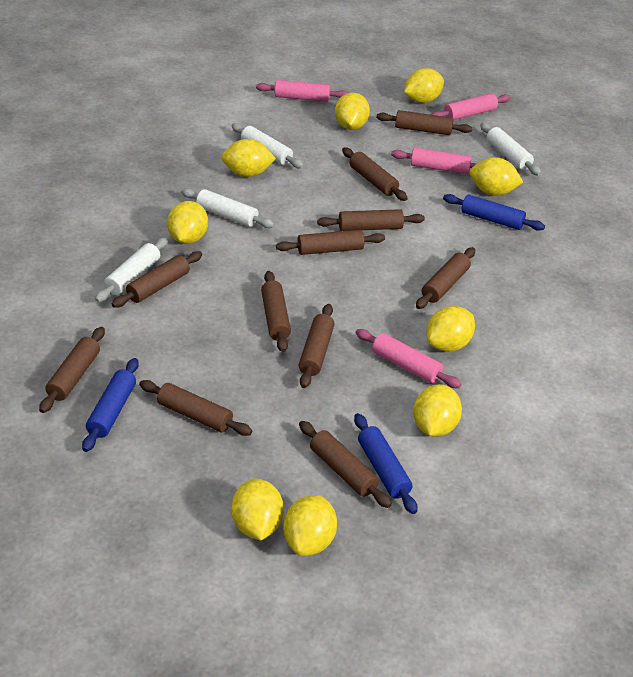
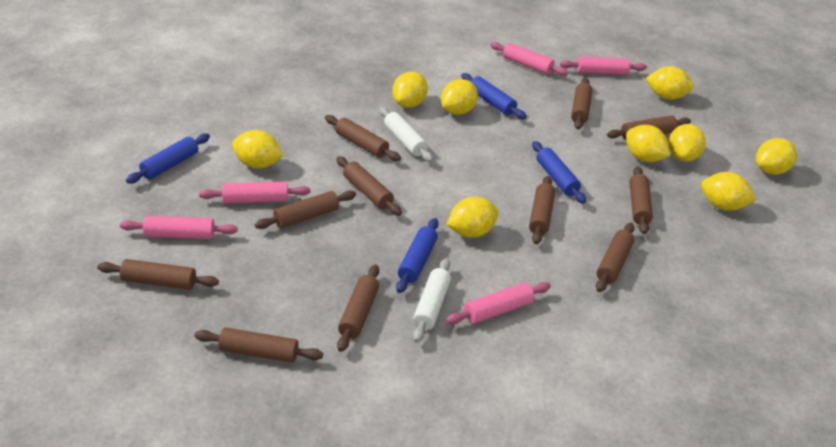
blue rolling pin: [82,358,139,452] [354,413,417,514] [443,194,545,231] = 3 -> [126,133,210,184] [396,218,439,293] [461,73,526,119] [532,141,586,204] = 4
pink rolling pin: [256,80,348,102] [356,329,461,388] [391,148,478,174] [431,93,511,120] = 4 -> [120,216,238,239] [199,182,310,203] [446,282,551,325] [490,42,568,76] [560,57,647,75] = 5
white rolling pin: [95,237,168,302] [181,188,274,228] [231,123,304,168] [480,123,541,176] = 4 -> [380,107,433,162] [413,258,451,343] = 2

